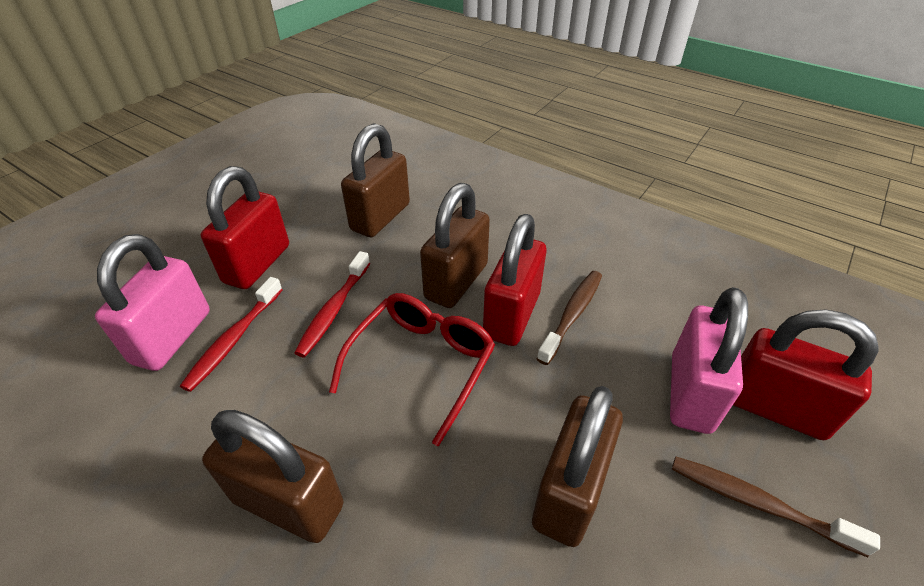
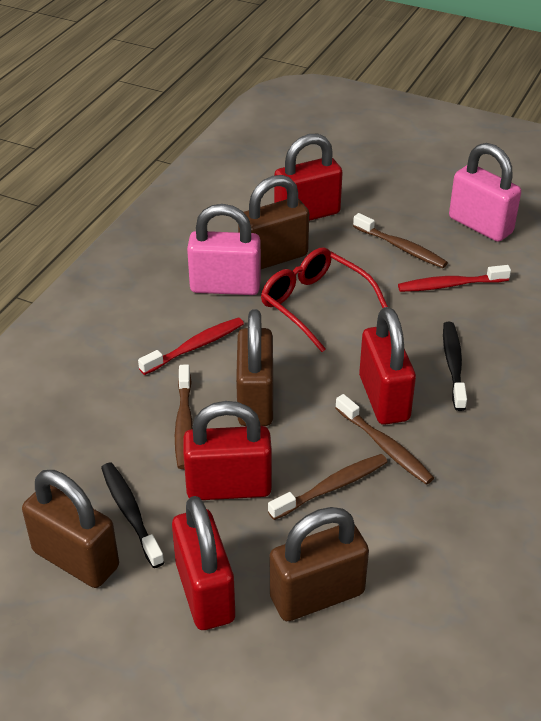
black toothbrush: none = 0 -> [101,463,165,568] [443,322,467,411] = 2
brown toothbrush: [536,271,602,365] [672,457,880,557] = 2 -> [175,364,193,469] [268,454,387,520] [335,394,434,485] [353,213,448,268] = 4
red padlock: [201,166,289,289] [483,214,546,346] [733,310,879,440] = 3 -> [172,496,235,630] [183,401,272,500] [274,133,343,221] [359,307,416,425] = 4

